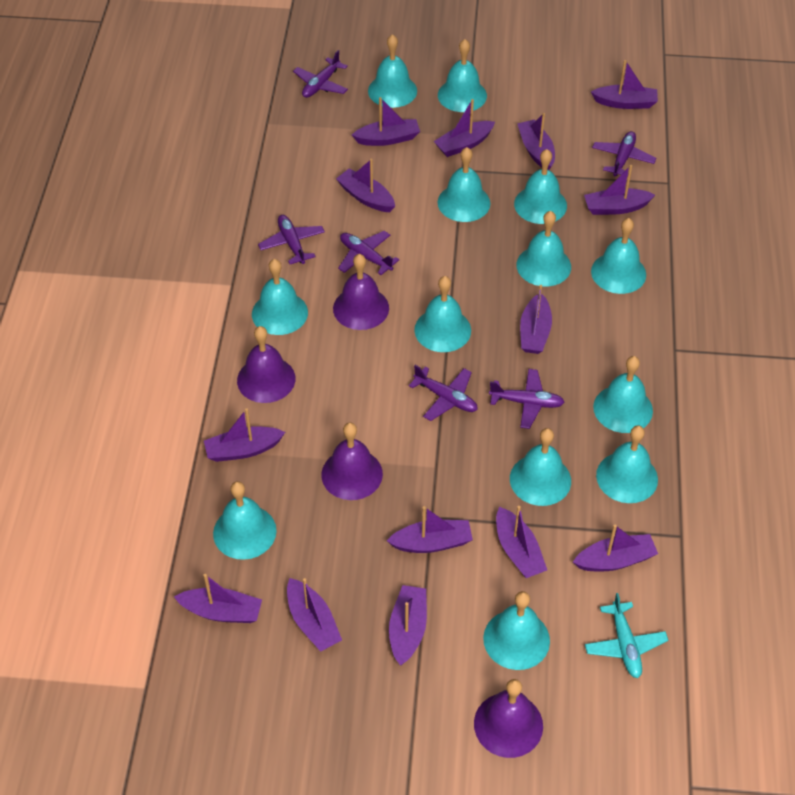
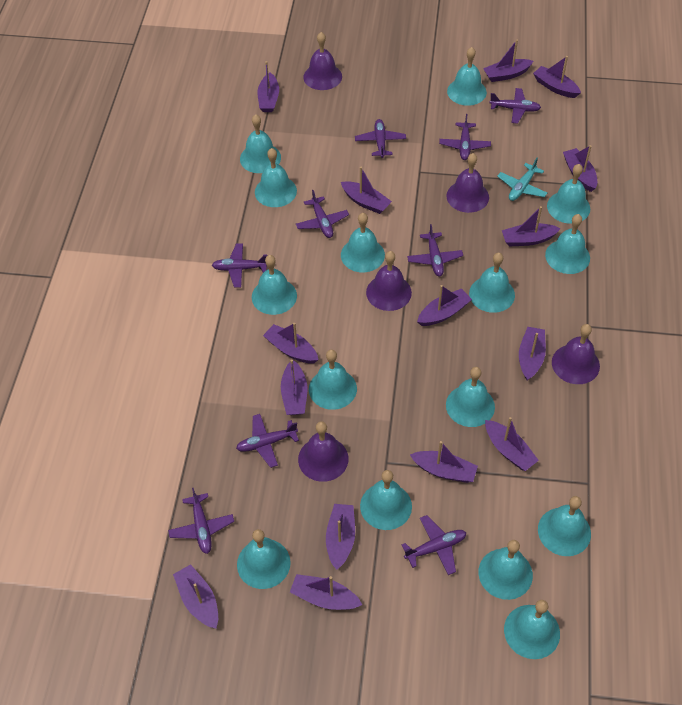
purple bell: [237,326,295,403] [321,423,383,500] [333,254,389,330] [474,679,543,758] = 4 -> [298,421,348,482] [303,32,342,90] [366,251,412,311] [446,153,489,213] [552,324,600,384] = 5
purple boat: [174,574,262,623] [204,408,285,462] [287,578,342,652] [336,159,395,212] [352,97,420,146] [387,506,473,553] [389,585,427,666] [434,99,495,157] [496,506,547,578] [517,113,555,170] [520,285,552,354] [573,525,658,572] [584,165,655,215] [591,60,658,109] = 14 -> [173,564,218,629] [258,61,279,112] [263,323,318,364] [281,359,307,415] [290,574,362,610] [326,504,355,570] [341,167,392,214] [410,441,478,483] [417,285,472,326] [483,39,533,82] [485,417,539,471] [502,206,561,246] [519,327,546,380] [533,56,581,98] [563,145,597,192] = 15
purple plane: [258,215,325,264] [293,50,348,98] [338,231,399,275] [409,365,478,421] [489,369,565,429] [592,131,656,177] = 6 -> [168,487,234,554] [212,243,268,288] [236,414,299,468] [296,190,349,238] [355,119,406,158] [401,515,467,575] [407,224,463,276] [439,114,491,160] [490,88,541,124] = 9
turquoise bell: [213,481,277,560] [252,259,308,335] [368,34,417,108] [414,276,471,352] [438,39,487,112] [438,147,490,222] [483,591,550,670] [510,428,571,506] [514,149,567,224] [516,211,571,287] [591,218,646,294] [593,356,653,433] [596,426,658,503] = 13 -> [237,529,291,589] [240,114,281,173] [252,255,297,315] [255,148,297,207] [309,350,357,410] [341,213,385,272] [360,470,412,530] [446,367,495,427] [447,47,487,106] [469,253,515,313] [479,540,533,600] [504,600,560,659] [538,496,591,556] [545,214,590,274] [547,164,590,224] = 15

